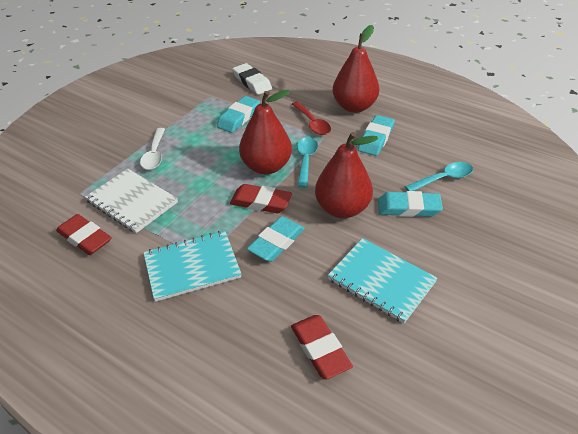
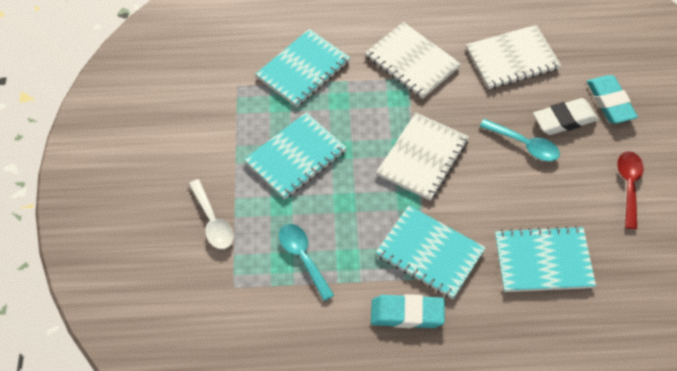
red eraser: [56,214,112,255] [230,184,292,213] [291,315,353,379] = 3 -> none = 0
red pear: [239,90,292,174] [315,132,378,218] [333,25,379,113] = 3 -> none = 0
turquoise eraser: [217,96,260,133] [247,216,305,262] [358,115,395,156] [378,191,443,217] = 4 -> [371,294,445,328] [587,75,638,123] = 2
turquoise notebook: [143,231,242,302] [327,238,438,323] = 2 -> [244,112,347,199] [255,29,351,107] [375,206,486,299] [495,226,596,292] = 4
white notebook: [85,169,178,233] = 1 -> [365,22,461,99] [376,112,469,201] [466,25,561,89] = 3

